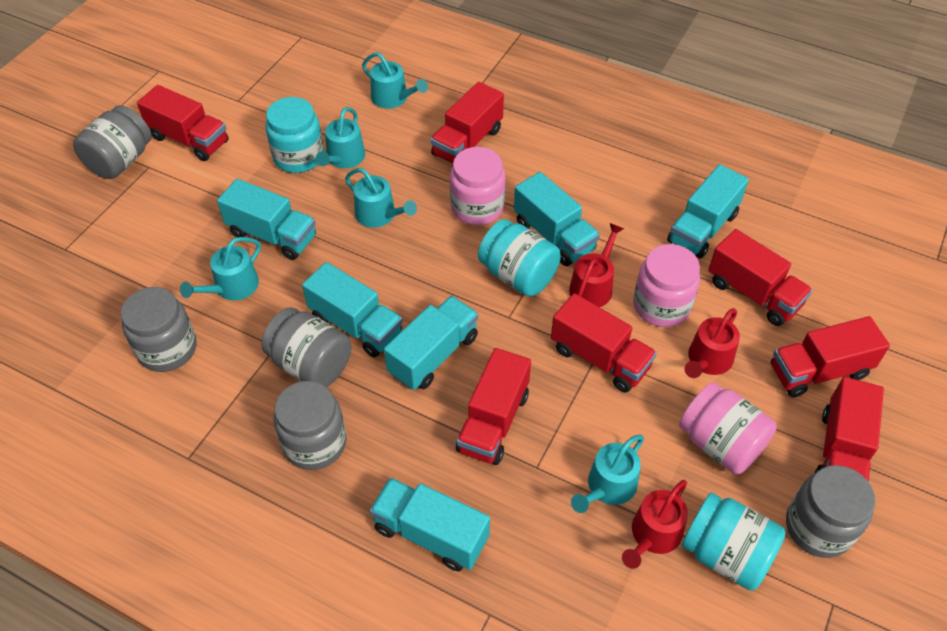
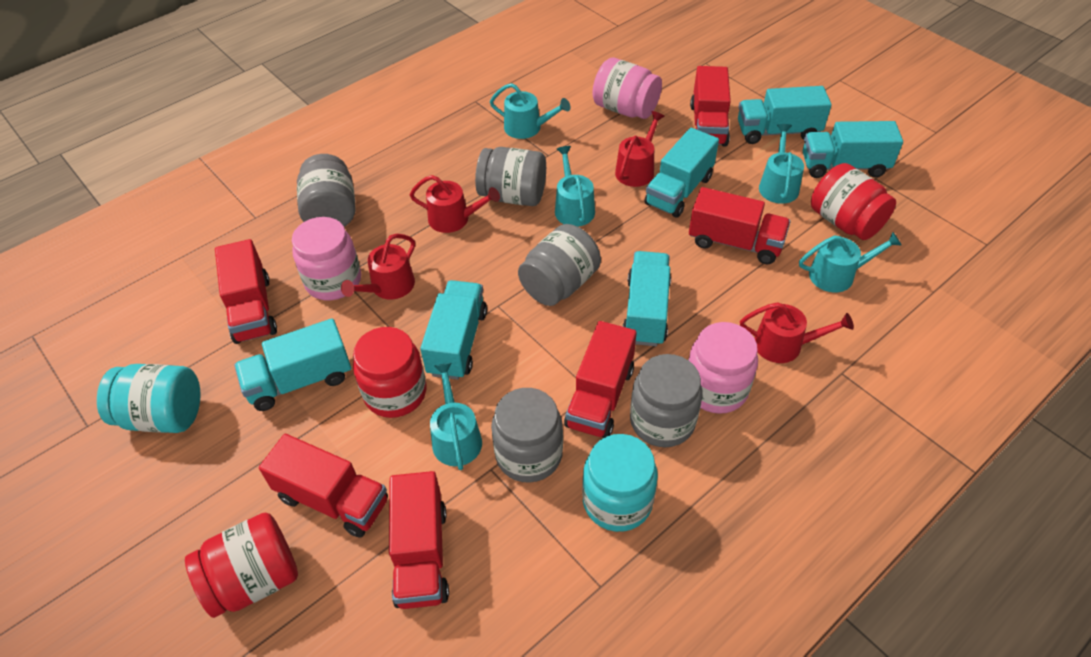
red jar: none = 0 -> [185,512,298,618] [353,327,427,418] [811,163,896,240] = 3
red truck: [137,85,229,161] [430,82,504,164] [456,348,531,465] [551,293,657,393] [708,229,813,326] [771,316,890,398] [814,377,884,482] = 7 -> [215,239,277,344] [259,434,388,538] [389,471,449,609] [564,321,637,438] [689,187,791,264] [690,66,731,147] = 6
red watering can: [569,223,624,307] [622,480,688,569] [685,308,740,378] = 3 -> [341,234,415,299] [410,175,500,233] [615,111,665,187] [740,302,854,363] = 4
turquoise jar: [266,97,324,173] [478,219,561,297] [682,493,786,591] = 3 -> [97,364,201,433] [582,434,658,532] = 2

